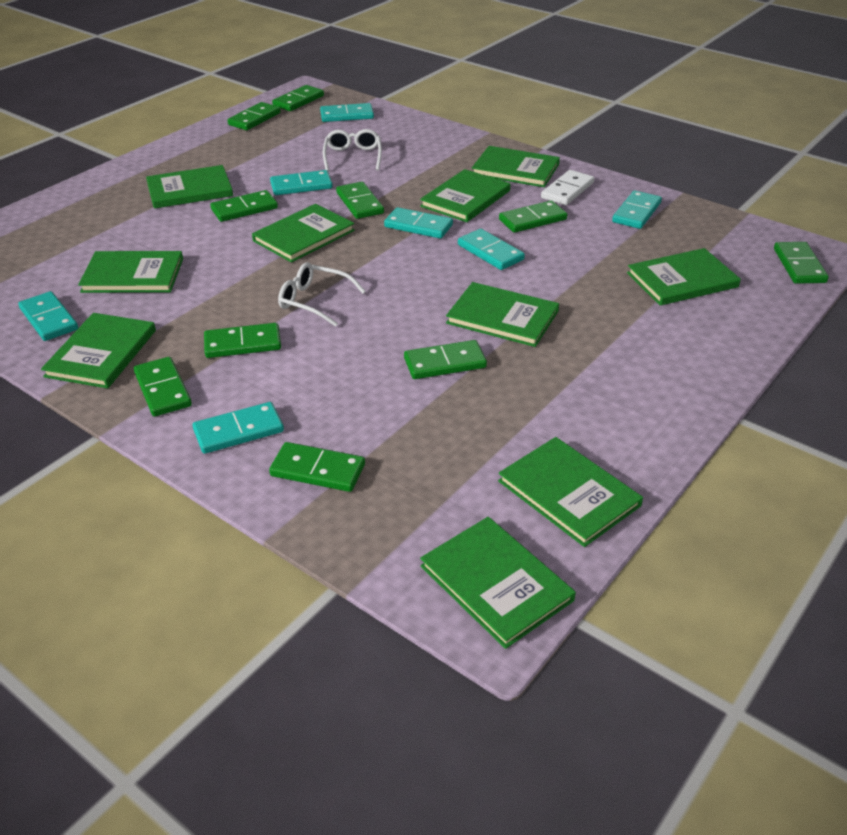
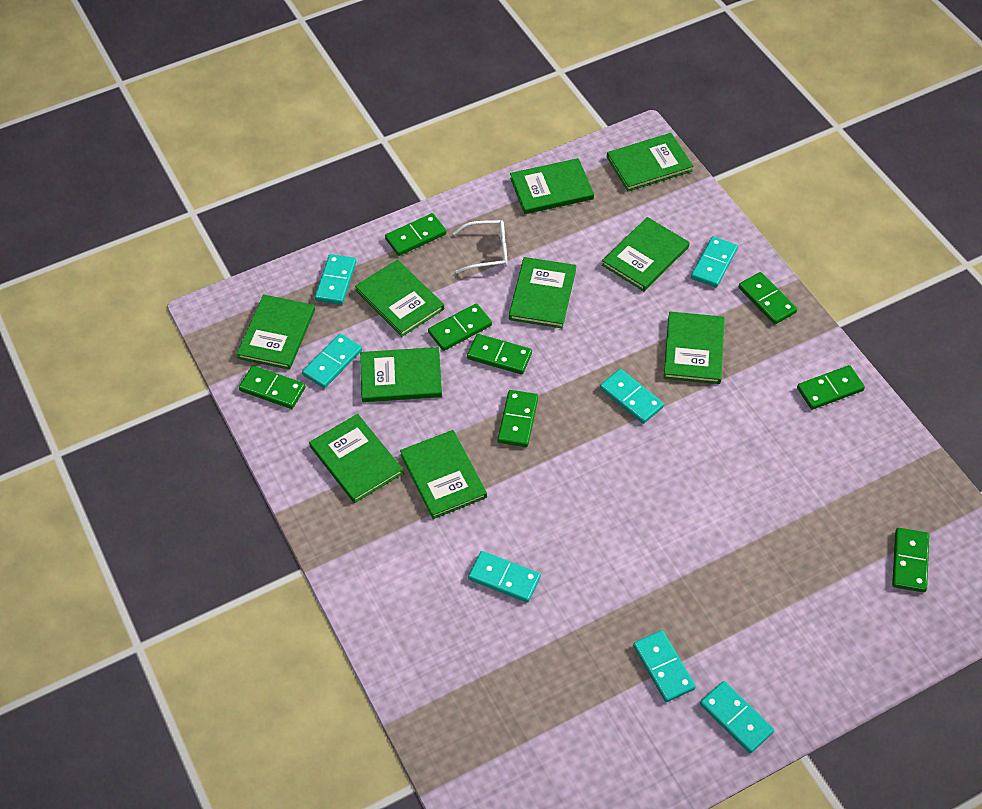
green domino: [134,357,192,417] [204,323,281,358] [210,190,278,222] [228,102,281,130] [269,442,365,492] [272,85,324,111] [336,182,384,219] [404,340,487,379] [499,201,567,233] [774,242,829,284] = 10 -> [239,366,305,409] [385,213,447,256] [428,303,492,351] [467,334,532,374] [498,390,538,447] [739,272,797,324] [797,365,865,410] [892,528,929,592] = 8
white domino: [541,170,594,205] = 1 -> none = 0
white glasses: [278,262,366,327] [323,129,382,171] = 2 -> [453,220,507,274] = 1

